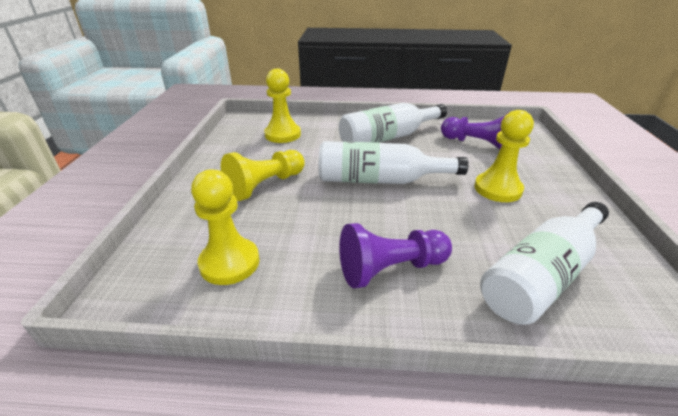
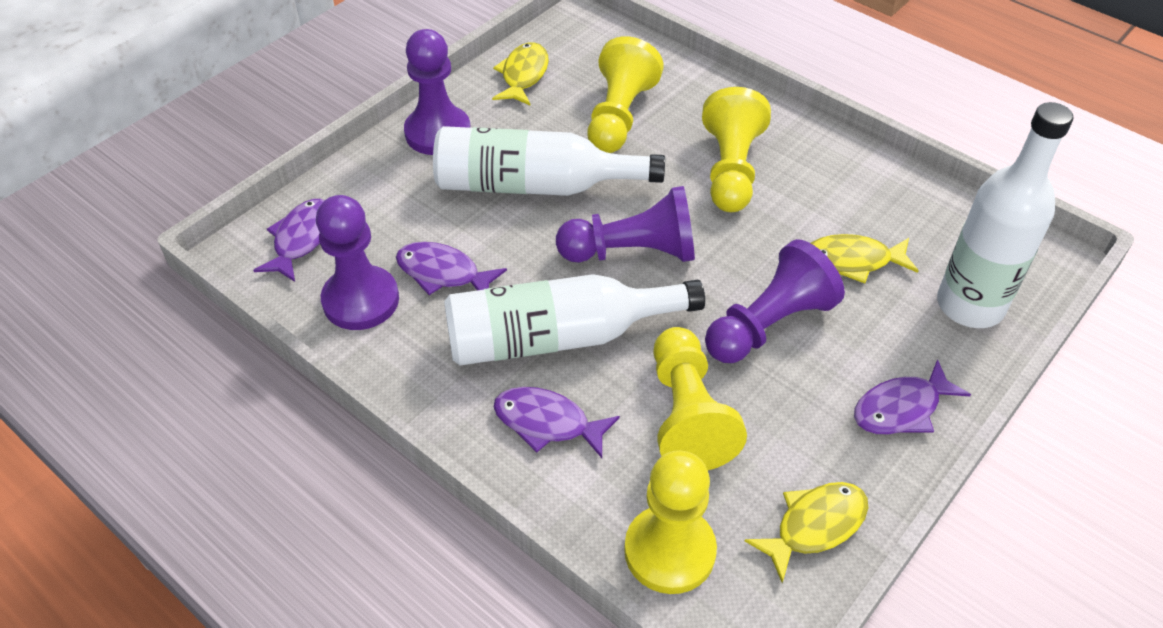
purple fish: none = 0 -> [253,199,325,282] [396,242,507,295] [494,387,620,458] [854,359,971,434] = 4
purple pawn: [339,223,452,288] [441,112,509,150] = 2 -> [316,195,399,330] [404,29,471,155] [556,186,695,263] [705,239,845,363] = 4
yellow fish: none = 0 -> [492,42,549,106] [745,482,868,583] [811,234,919,283] = 3

